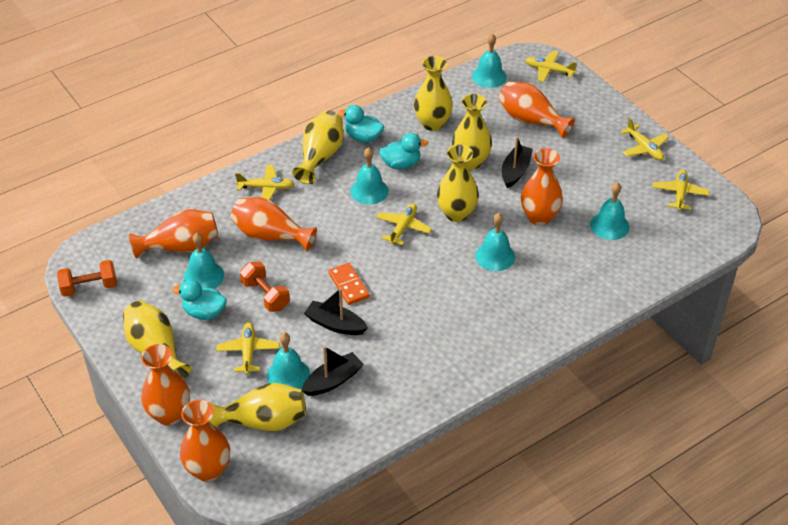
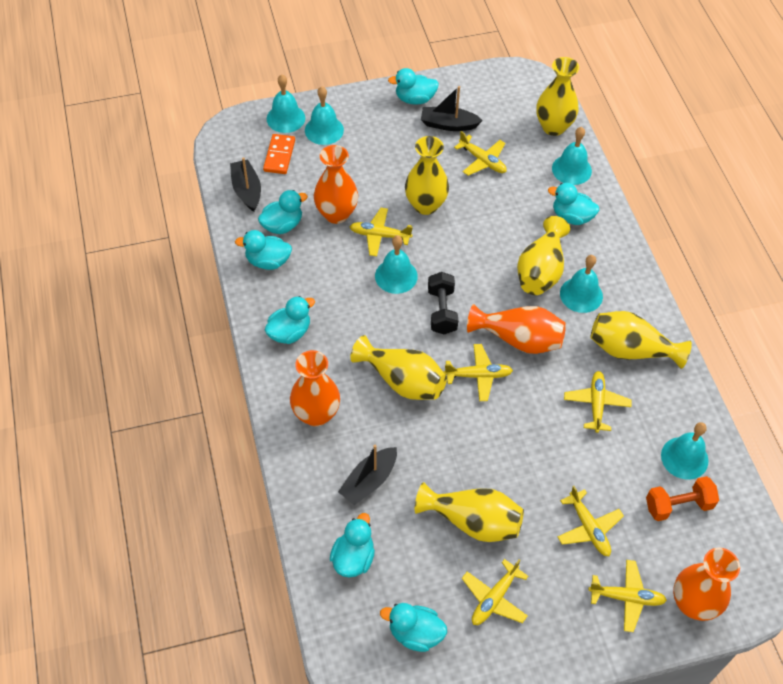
black dumbbell: none = 0 -> [428,272,458,334] = 1
orange dumbbell: [57,260,117,297] [240,261,290,312] = 2 -> [646,476,719,521] = 1
orange vase: [129,209,218,259] [141,344,190,426] [180,400,230,482] [230,197,317,252] [499,81,575,139] [521,148,563,226] = 6 -> [290,350,340,427] [314,145,358,224] [467,304,566,354] [673,548,740,621] = 4
turquoise duck: [172,279,227,320] [339,105,384,143] [379,133,428,169] = 3 -> [235,230,292,270] [258,190,308,234] [265,296,315,344] [330,513,375,578] [380,603,447,652] [388,68,439,105] [548,183,599,225] = 7
yellow plane: [216,322,279,375] [235,165,294,200] [376,203,432,245] [525,51,577,82] [620,118,669,160] [653,169,709,211] = 6 -> [349,208,413,256] [444,344,513,401] [454,131,507,176] [462,559,529,625] [557,486,624,556] [564,371,631,433] [588,560,667,632] = 7

